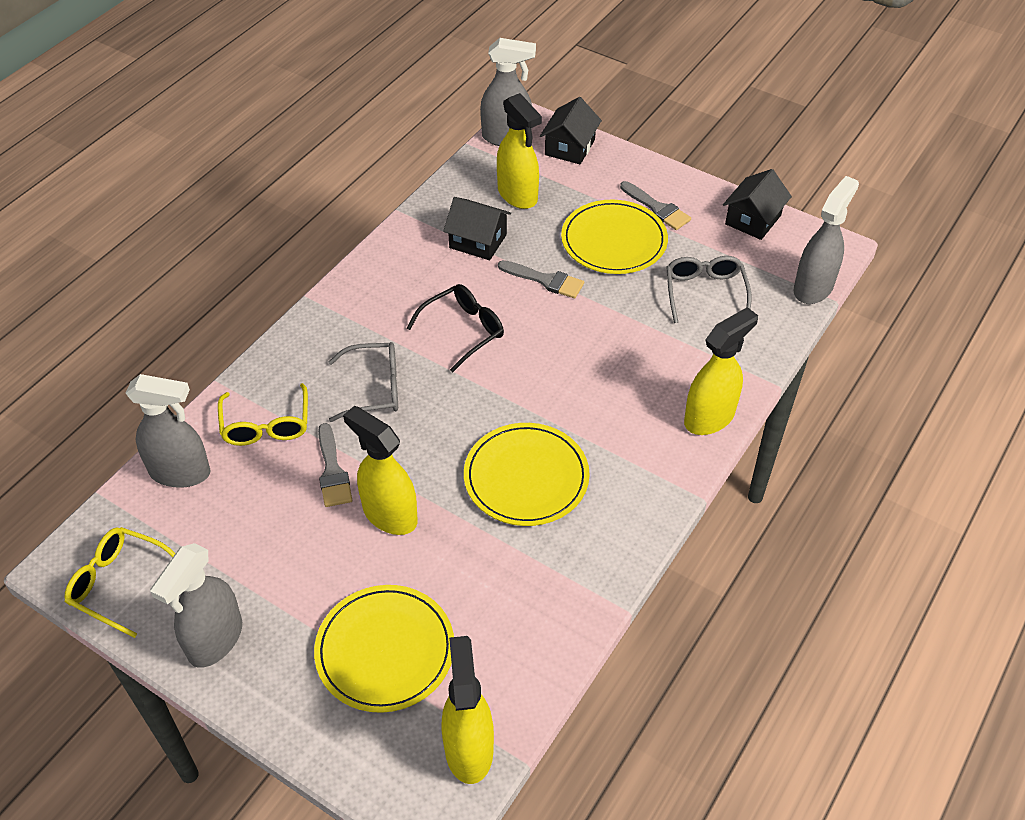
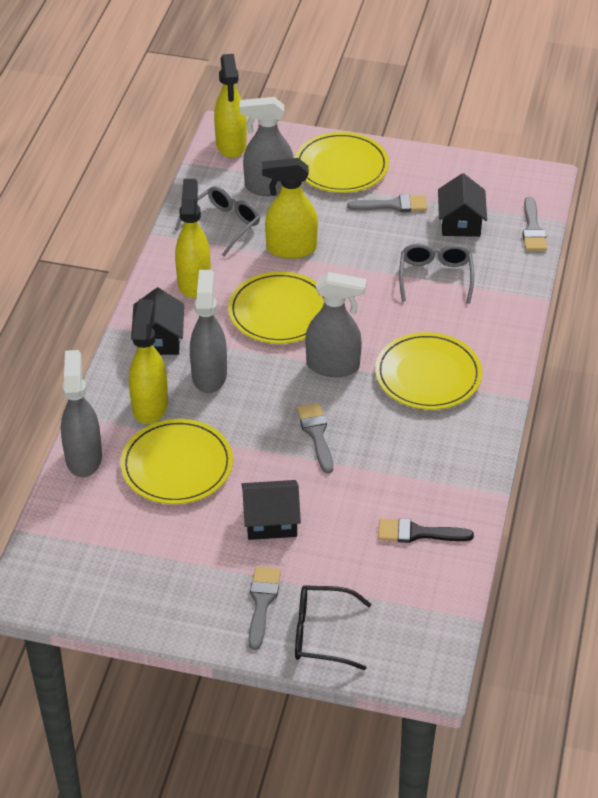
black brush: none = 0 -> [378,518,474,543] = 1
grey brush: [318,423,352,507] [498,260,584,298] [620,181,691,230] = 3 -> [248,566,281,650] [297,403,333,473] [347,194,427,212] [523,196,547,251] = 4
yellow glasses: [65,527,175,638] [218,383,308,446] = 2 -> none = 0
yellow plate: [314,585,454,713] [464,423,590,526] [561,200,668,274] = 3 -> [120,419,233,504] [228,272,324,344] [295,132,389,193] [375,332,482,410] = 4

